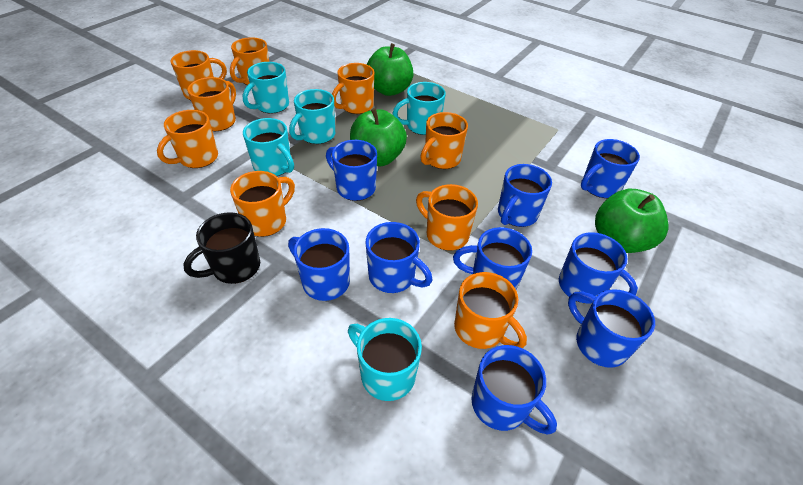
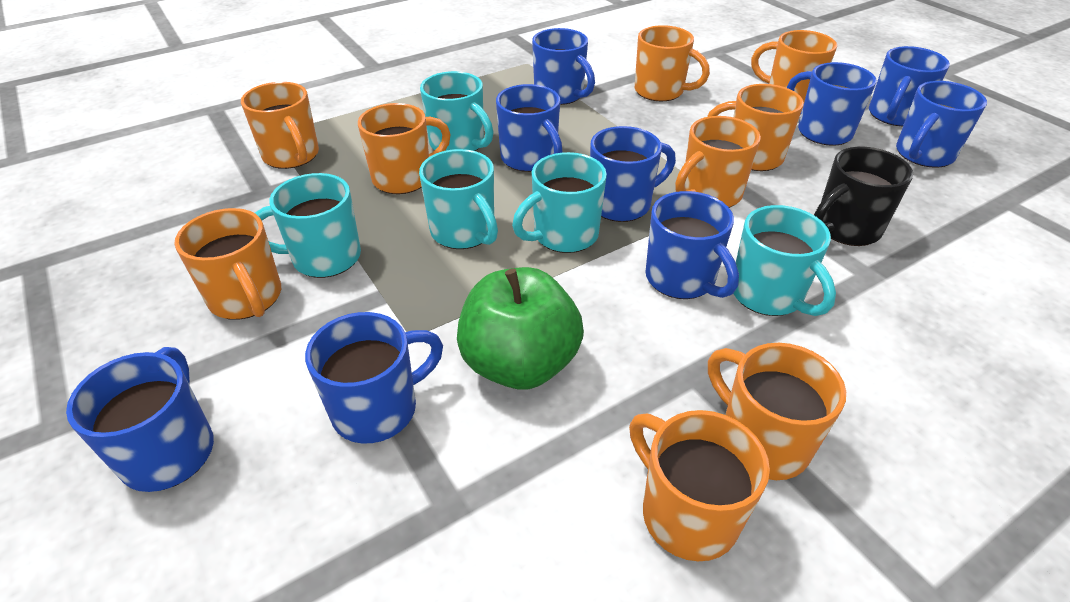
green apple: [350,108,407,166] [367,43,414,96] [595,189,669,253] = 3 -> [457,267,584,389] = 1

